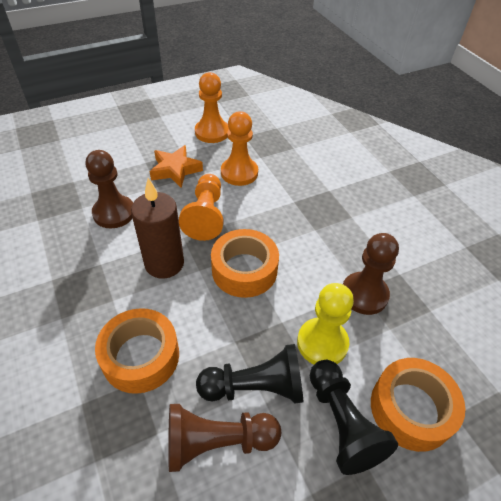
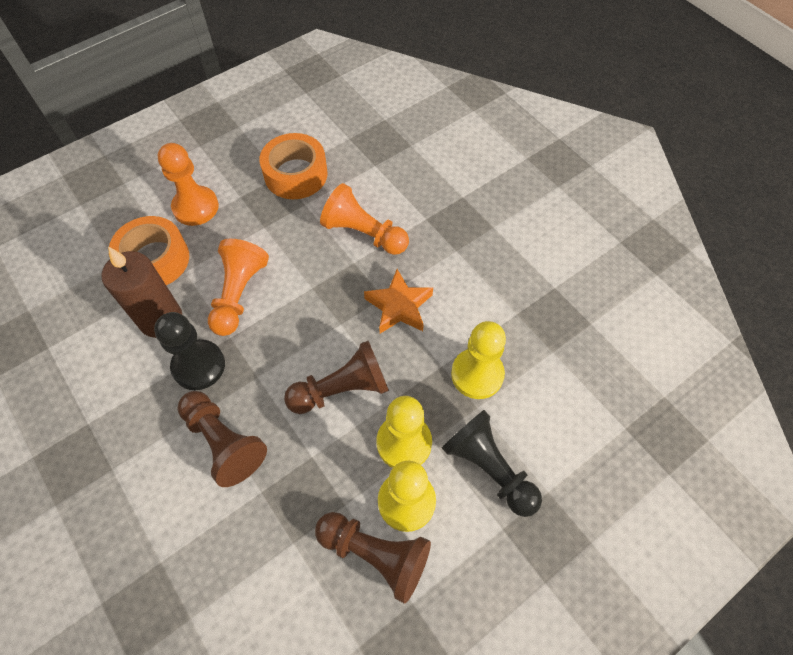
orange tape: [95,308,179,394] [211,229,279,298] [371,358,465,452] = 3 -> [109,216,189,285] [260,133,328,199] = 2
yellow pawn: [297,283,354,364] = 1 -> [376,396,432,468] [378,461,436,532] [451,321,506,399] = 3

